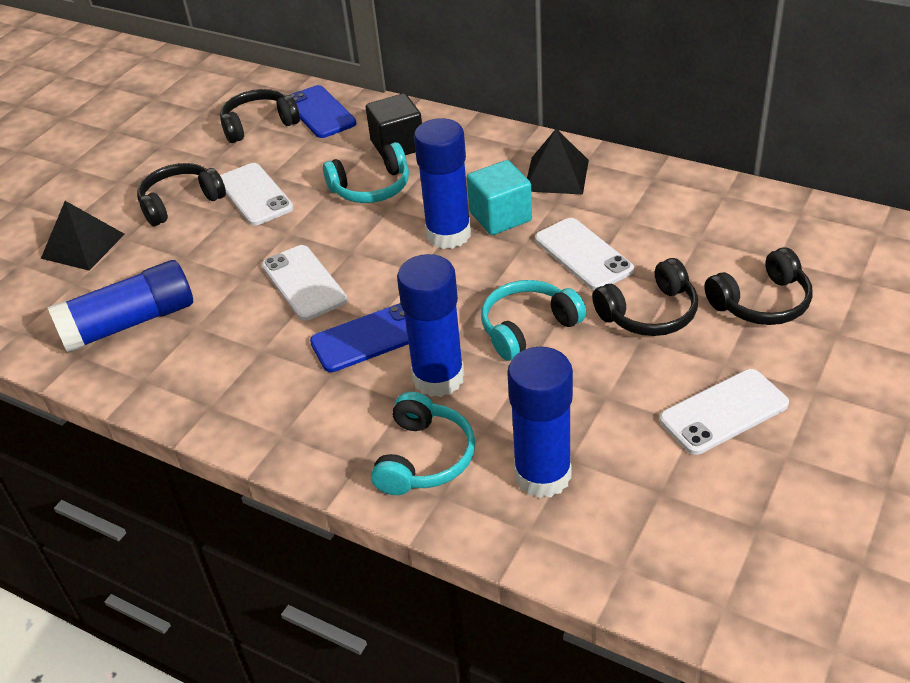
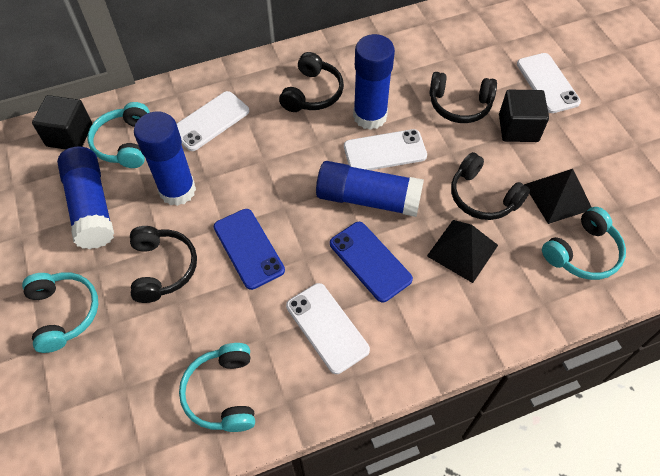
black cube: [366,93,422,158] = 1 -> [32,95,92,149] [499,90,549,142] = 2
turquoise cube: [467,160,532,235] = 1 -> none = 0
turquoise headphones: [323,142,409,203] [371,392,475,495] [481,280,586,361] = 3 -> [22,272,98,353] [88,102,150,168] [179,343,255,432] [542,207,626,280] = 4

